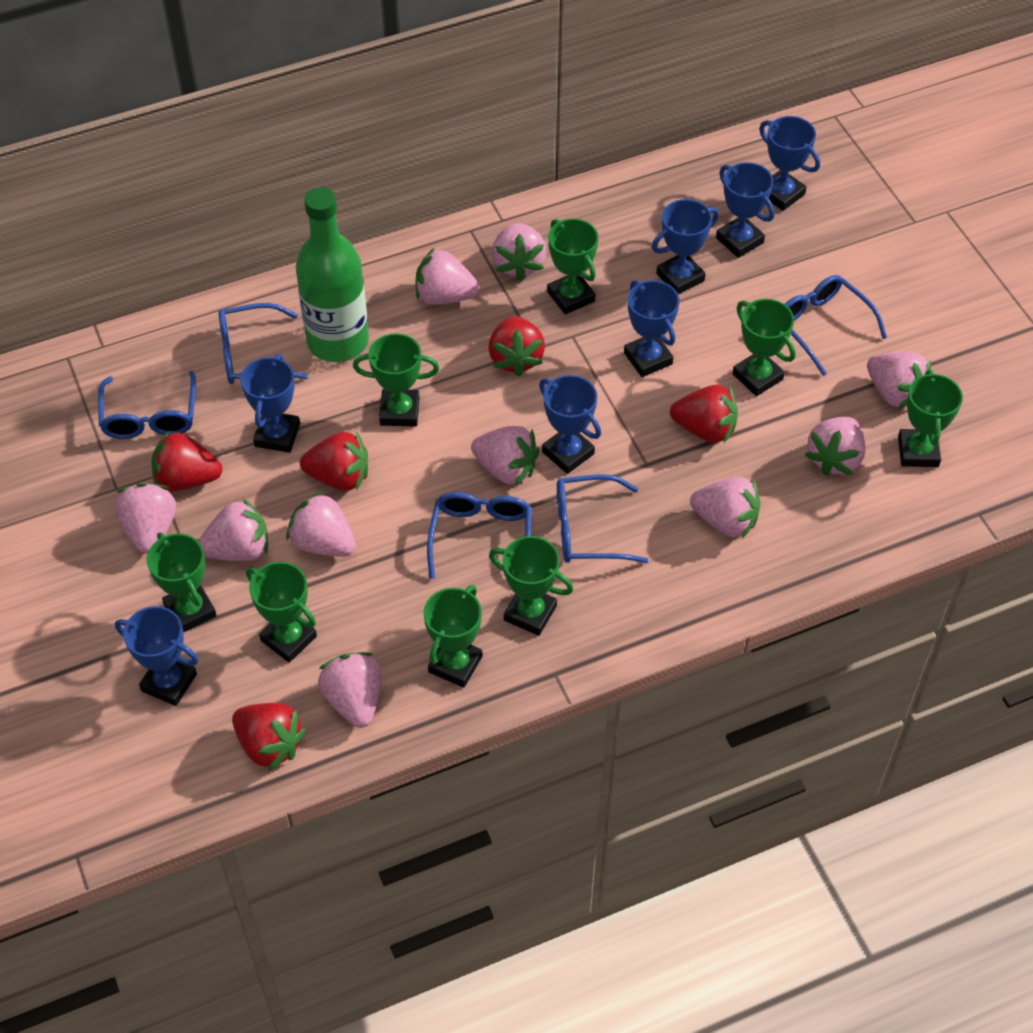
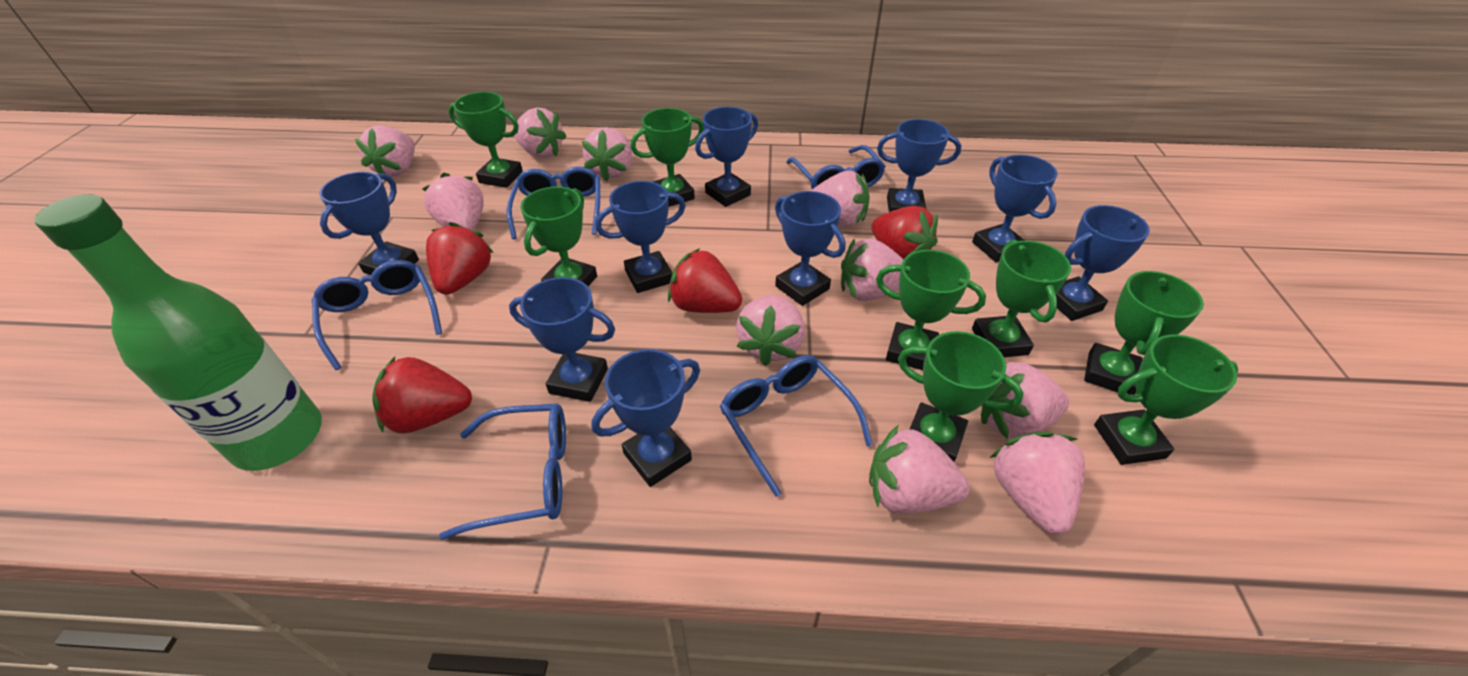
blue trophy: [115,606,199,706] [240,354,300,453] [539,375,601,474] [624,280,680,377] [652,199,719,294] [716,162,775,258] [759,116,820,211] = 7 -> [319,172,419,275] [509,277,615,402] [592,349,700,487] [595,181,686,293] [695,107,758,207] [775,191,845,306] [877,119,961,212] [972,155,1058,262] [1056,205,1150,321] = 9
red strawberry: [151,430,222,491] [232,703,306,771] [300,431,368,491] [488,316,545,377] [670,385,738,443] = 5 -> [372,357,472,433] [426,222,494,295] [668,248,742,313] [872,206,938,260] = 4

